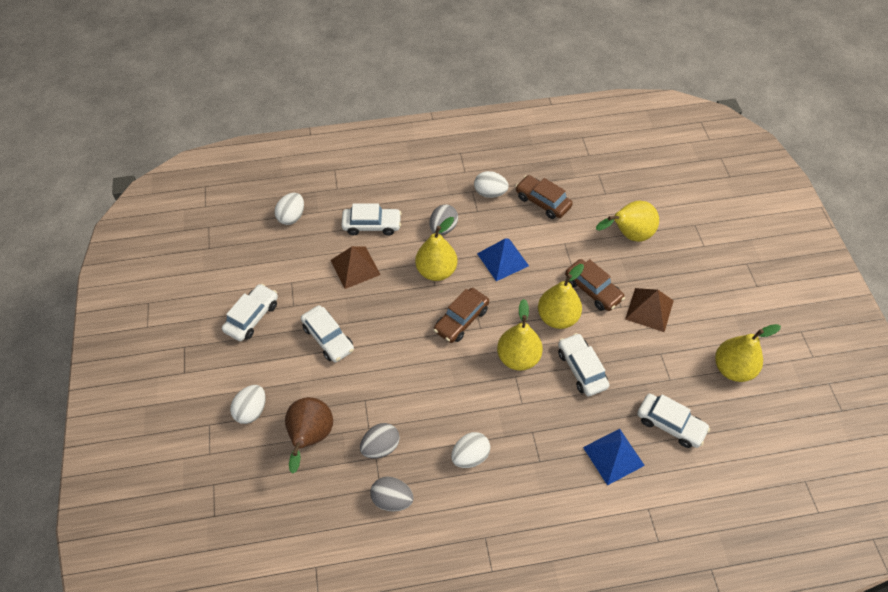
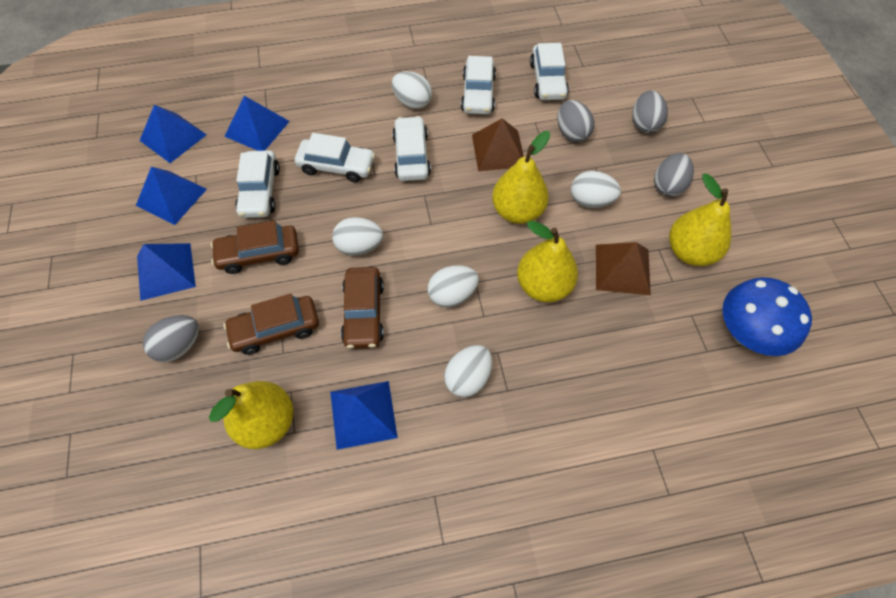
blue mushroom: none = 0 -> [722,277,812,356] = 1
blue pyramid: [477,238,529,281] [583,429,645,486] = 2 -> [136,167,207,225] [137,243,196,301] [140,105,207,163] [224,96,290,151] [330,381,398,450] = 5
brown pear: [285,397,333,474] = 1 -> none = 0
grey egg: [360,423,400,459] [370,477,414,512] [429,204,458,235] = 3 -> [143,315,199,362] [557,100,594,142] [632,90,668,133] [654,153,694,197] = 4
white egg: [230,385,266,424] [275,193,304,225] [451,432,490,468] [474,171,509,198] = 4 -> [332,217,383,256] [392,71,432,109] [428,265,479,308] [444,345,492,397] [571,171,621,208] = 5
yellow pear: [415,217,457,281] [497,299,543,371] [538,264,584,329] [596,201,659,242] [715,324,781,382] = 5 -> [209,381,294,449] [492,131,550,224] [517,221,578,302] [669,174,731,266] = 4

